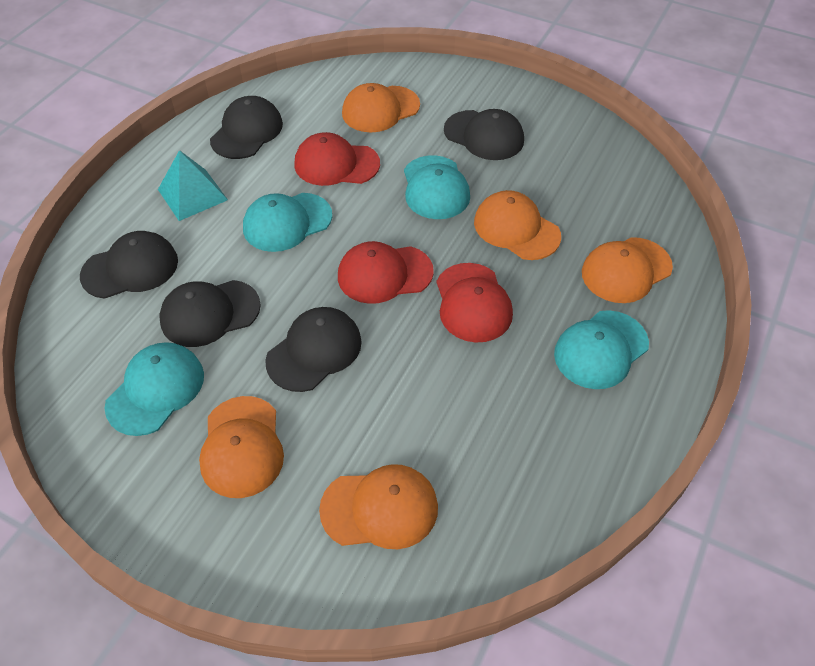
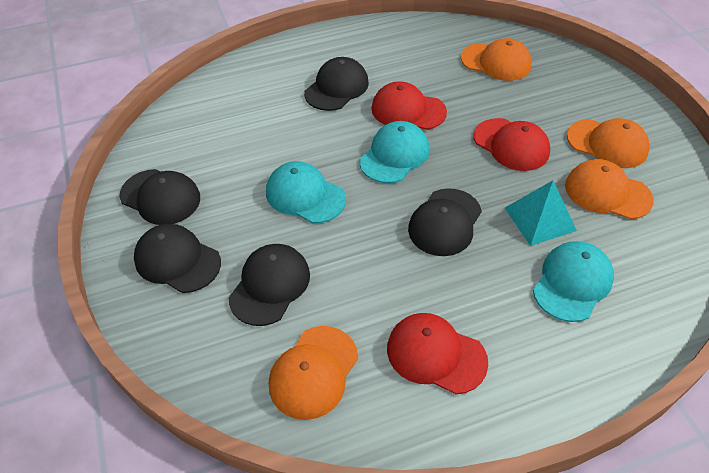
orange cap: [199,396,284,498] [319,464,438,549] [342,83,420,132] [474,190,561,260] [582,237,673,303] = 5 -> [269,326,358,420] [461,38,532,81] [565,159,654,219] [567,118,650,168] = 4
turquoise cap: [104,342,204,436] [243,193,332,252] [404,155,470,219] [554,310,649,389] = 4 -> [266,161,346,223] [360,121,430,183] [533,241,614,322] = 3

